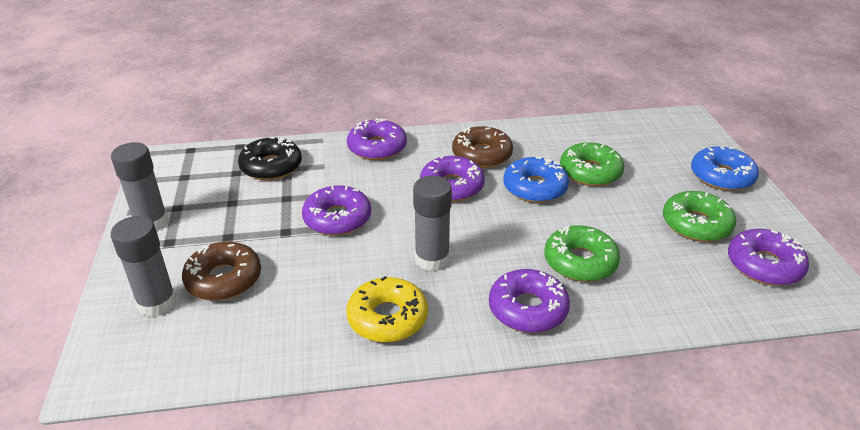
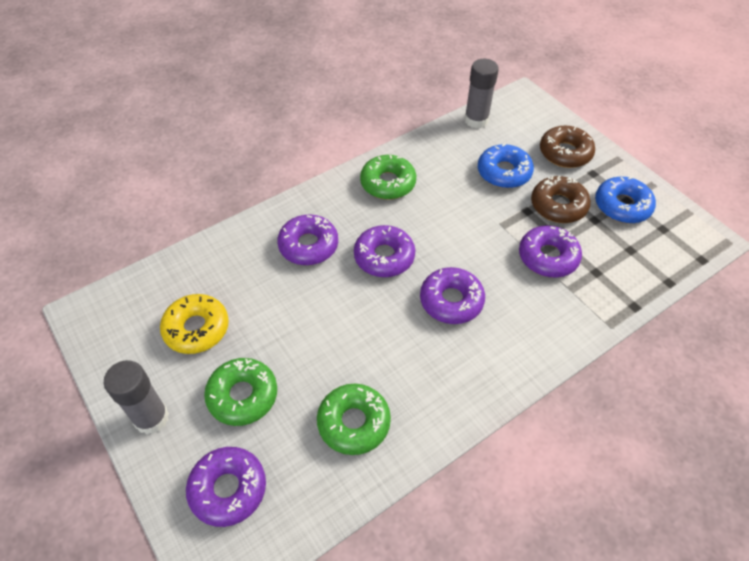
black donut: [238,137,302,180] = 1 -> none = 0
grey glue stick: [111,142,169,231] [111,216,176,317] [413,176,452,271] = 3 -> [104,360,169,434] [464,59,499,128] = 2

